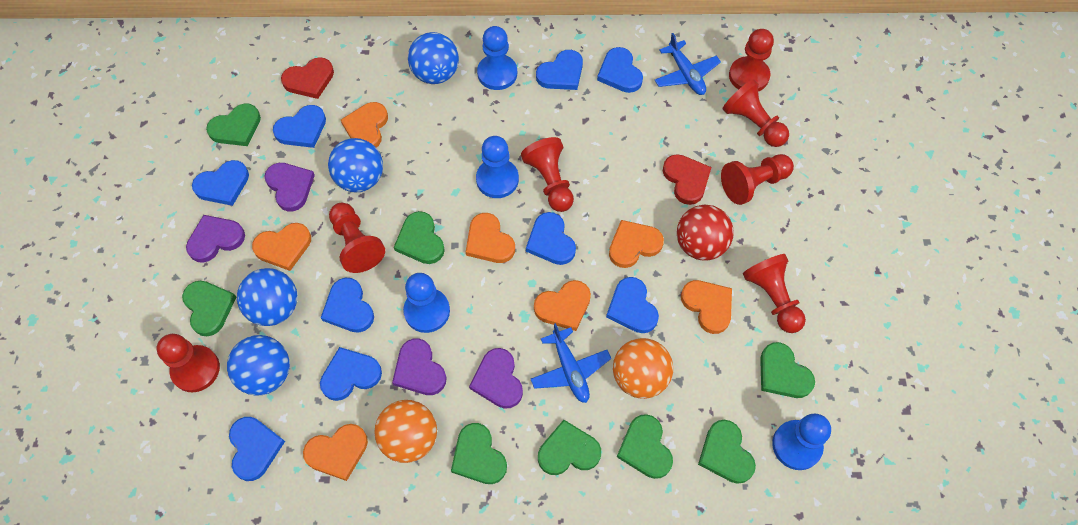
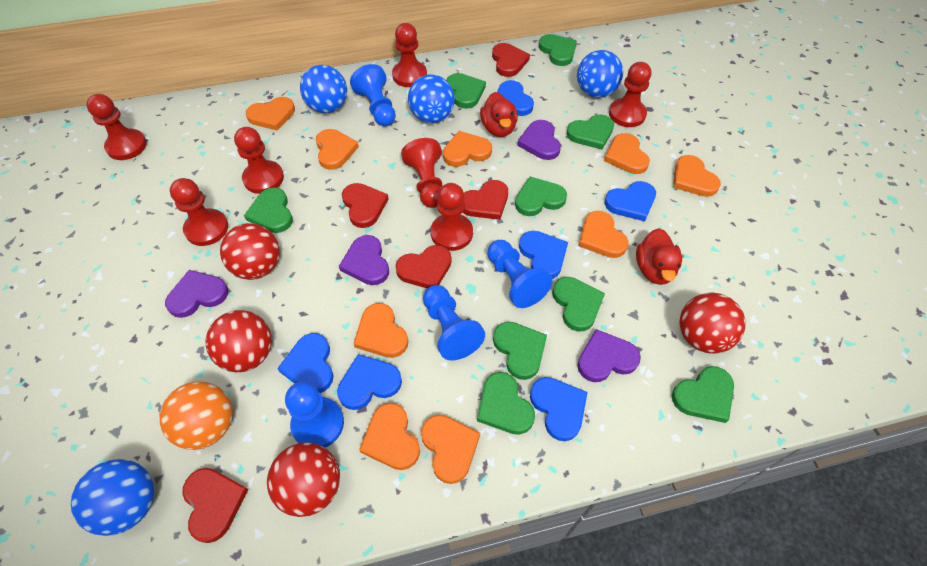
blue heart: [192,160,249,206] [229,417,285,481] [273,105,326,148] [320,347,382,401] [321,278,374,333] [526,212,576,265] [536,50,583,90] [597,47,643,93] [606,277,659,333] = 9 -> [277,333,334,393] [337,354,402,410] [497,80,534,116] [519,231,568,279] [530,377,588,441] [605,181,656,221] = 6
blue plane: [530,323,611,403] [655,33,721,95] = 2 -> none = 0
green heart: [182,281,236,336] [206,104,261,146] [394,211,445,264] [451,423,507,484] [538,420,601,475] [617,414,673,479] [698,420,756,484] [760,342,815,398] = 8 -> [244,187,293,233] [446,73,486,109] [477,372,535,435] [493,322,547,380] [515,176,567,216] [539,34,577,66] [552,277,605,332] [567,114,614,150] [672,366,734,423] = 9
orange ball: [374,400,437,463] [613,338,673,399] = 2 -> [160,381,233,450] = 1
orange heart: [252,223,311,271] [303,424,368,481] [341,102,388,148] [466,213,515,263] [534,280,591,331] [609,220,664,268] [681,280,732,334] = 7 -> [246,97,295,131] [316,129,359,170] [353,303,408,358] [359,403,420,470] [421,415,480,484] [443,131,492,167] [579,211,629,258] [604,133,650,174] [673,155,721,197] = 9
red ball: [677,205,734,261] = 1 -> [206,310,272,372] [220,223,280,280] [267,442,340,517] [679,292,746,354] = 4
red duck: none = 0 -> [480,92,518,137] [636,228,682,285] = 2
red heart: [281,57,334,99] [663,154,712,205] = 2 -> [182,468,248,543] [342,183,388,228] [395,245,452,288] [463,180,508,220] [492,43,530,77] = 5

